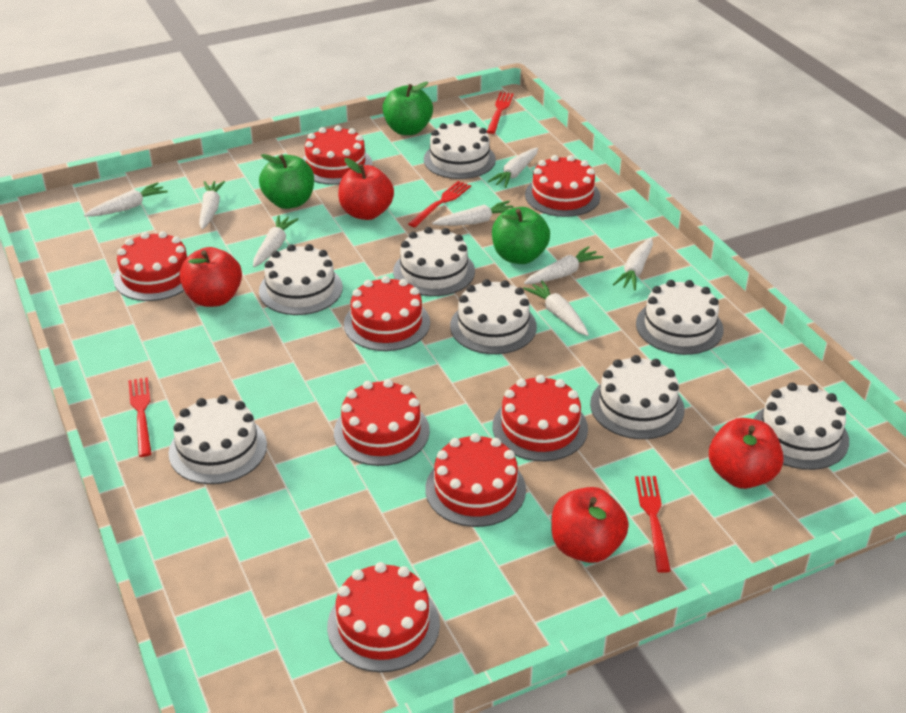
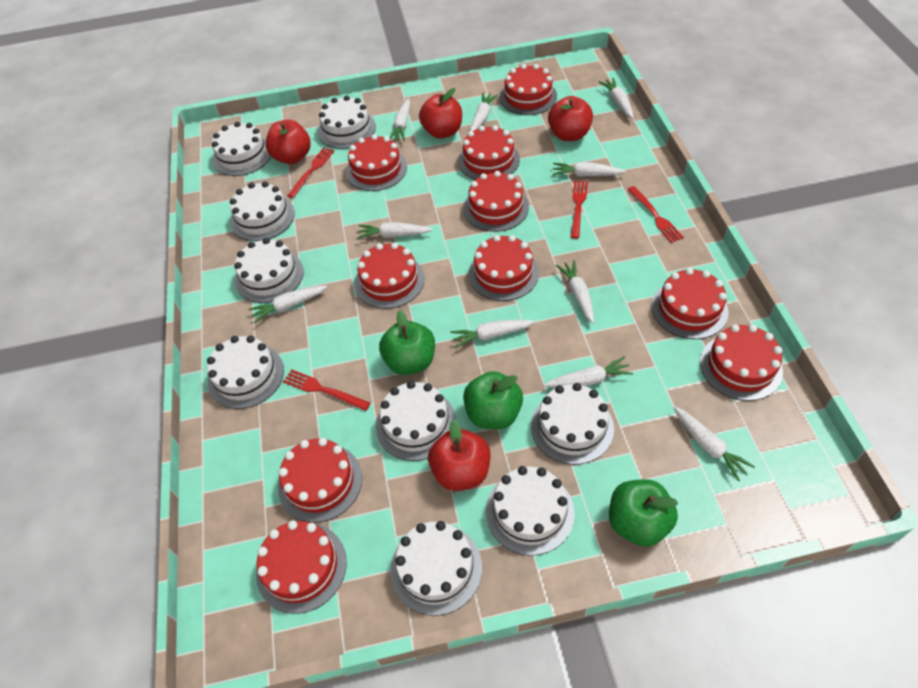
red cake: [114,231,188,301] [302,125,372,185] [327,562,440,672] [334,379,430,466] [344,276,430,351] [425,433,526,527] [493,375,588,461] [525,155,600,217] = 8 -> [256,520,347,614] [278,438,362,523] [346,134,407,191] [355,243,424,309] [458,125,520,180] [463,171,529,232] [468,235,539,301] [499,64,557,115] [651,268,729,339] [700,324,783,401] = 10
white cake: [169,395,267,484] [259,244,343,315] [393,227,475,296] [424,120,496,179] [450,279,537,354] [590,355,685,439] [636,280,723,355] [754,383,849,470] = 8 -> [207,335,284,409] [212,122,271,176] [230,181,295,241] [234,238,304,303] [318,95,376,149] [376,381,456,461] [390,521,482,616] [486,466,575,556] [531,383,614,465] = 9
white carrot: [84,182,168,217] [199,181,225,229] [253,215,299,267] [432,201,514,226] [488,148,538,188] [523,280,589,336] [524,246,603,284] [613,238,653,290] = 8 -> [248,286,327,323] [357,222,432,239] [390,98,410,141] [451,320,535,348] [470,92,498,131] [544,356,633,388] [552,162,626,177] [556,260,594,324] [599,78,634,119] [674,407,755,481] = 10

